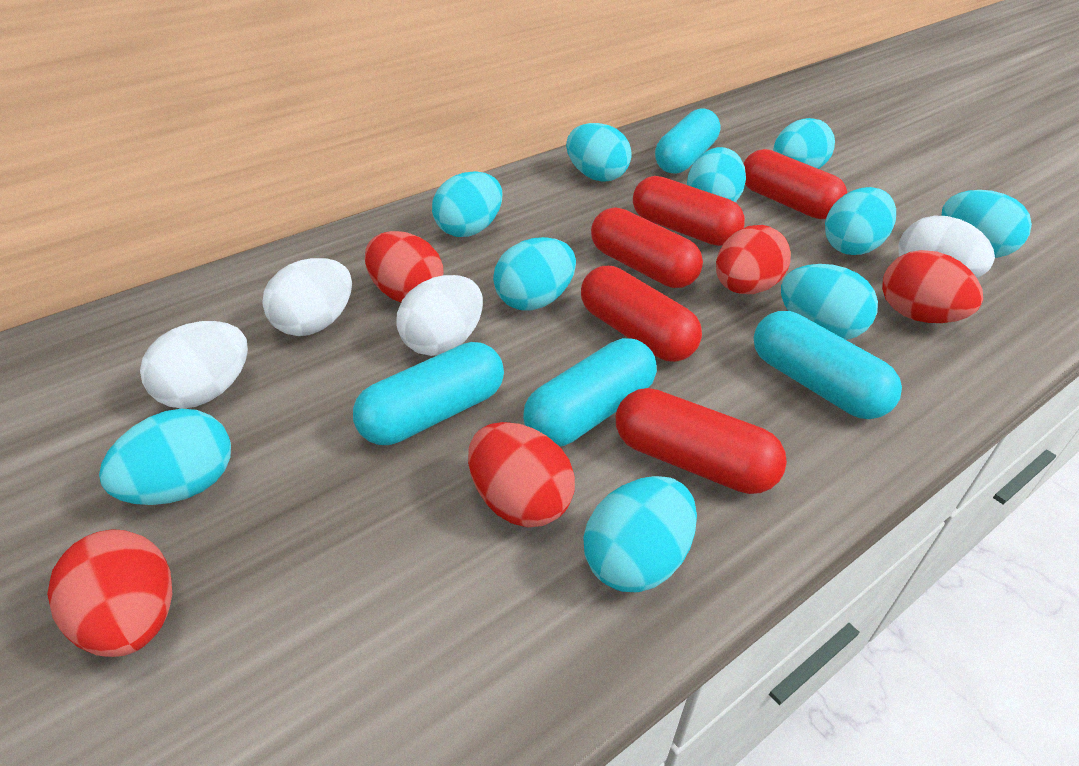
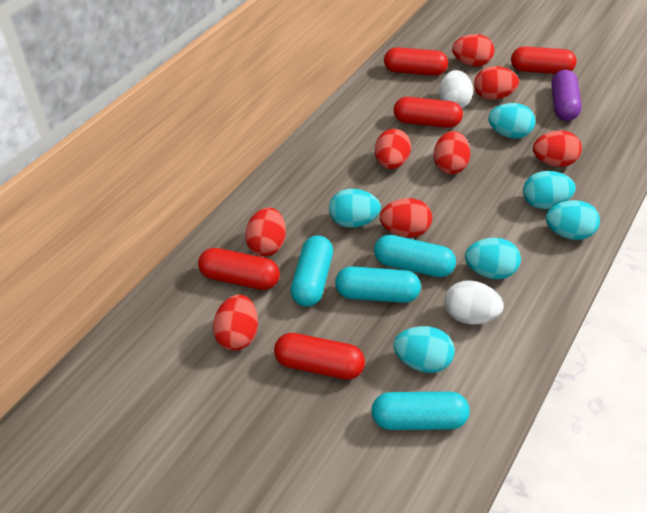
purple capsule: none = 0 -> [551,70,582,121] = 1
red egg: [47,529,172,657] [365,231,443,302] [468,422,575,528] [716,225,791,294] [882,250,983,323] = 5 -> [213,295,258,351] [245,207,286,257] [375,129,411,169] [380,198,432,238] [433,131,470,174] [452,34,494,67] [474,66,519,100] [533,131,582,167] = 8
turquoise egg: [99,409,231,505] [432,171,502,237] [493,237,576,311] [566,123,632,182] [583,476,697,592] [687,147,746,202] [773,118,835,169] [781,264,878,340] [825,187,896,255] [942,190,1032,258] = 10 -> [329,189,381,228] [393,326,455,373] [465,238,521,279] [488,103,536,139] [523,171,576,209] [546,200,600,240] = 6
white egg: [140,321,248,409] [262,258,352,336] [396,275,483,356] [899,216,995,278] = 4 -> [439,70,473,108] [444,280,504,324] = 2

